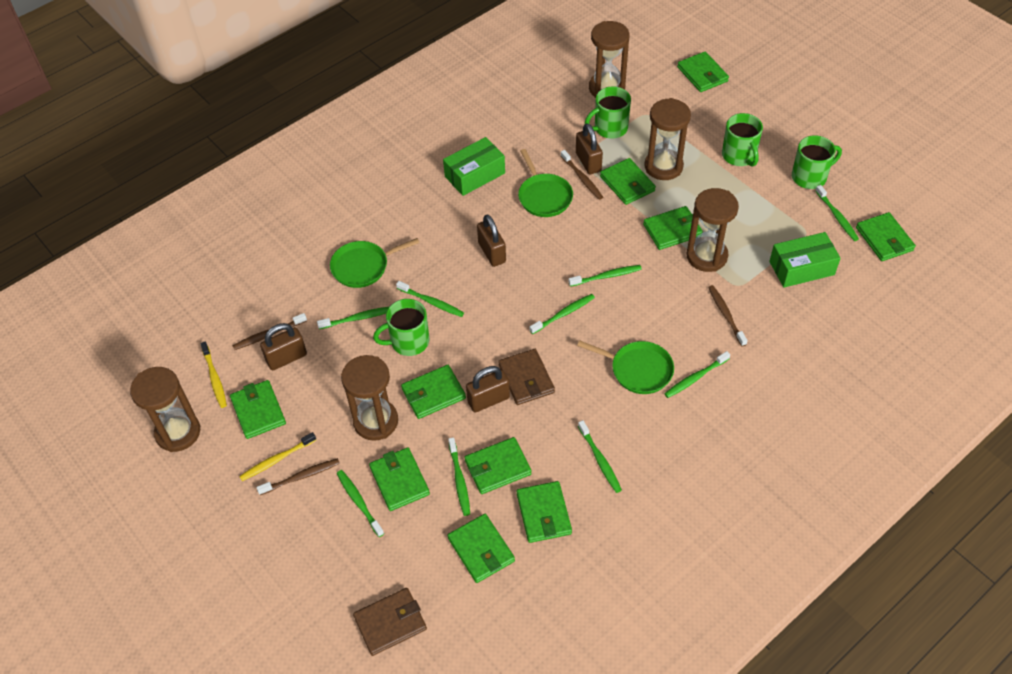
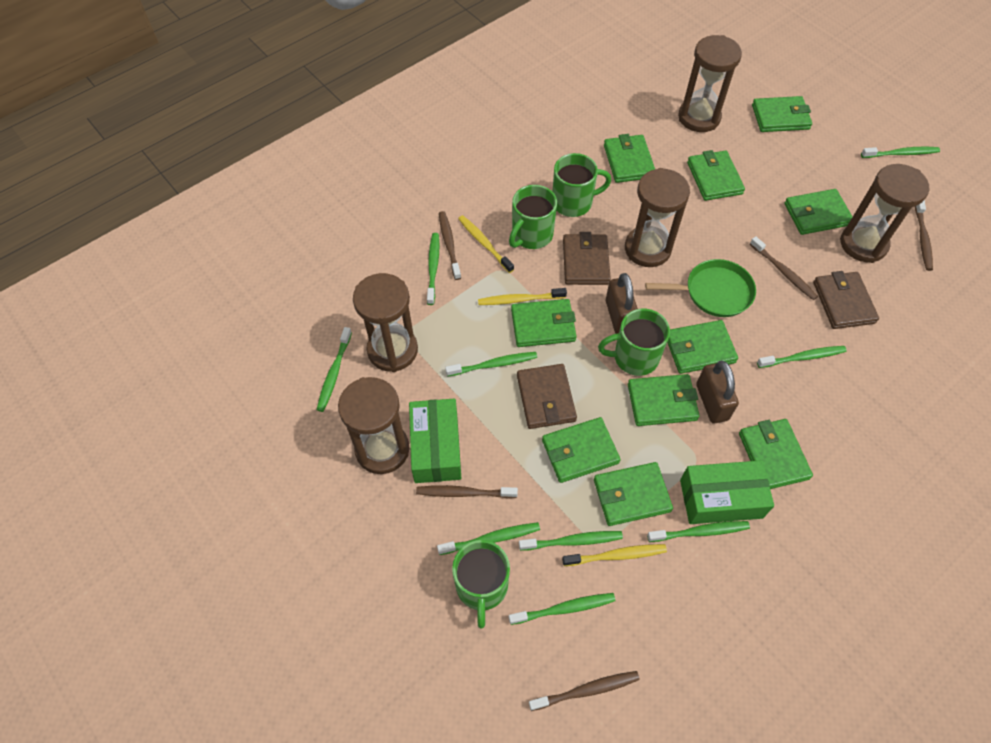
brown padlock: [260,323,307,370] [466,366,510,412] [477,215,506,267] [576,123,603,174] = 4 -> [606,273,638,334] [696,361,739,423] = 2
brown toothbrush: [232,313,307,350] [256,458,340,495] [561,150,603,200] [708,285,748,347] = 4 -> [416,485,518,498] [439,211,461,280] [529,671,640,711] [750,236,818,300] [915,200,933,271] = 5
brown wallet: [353,588,427,656] [498,349,555,405] = 2 -> [517,364,577,429] [563,232,611,285] [813,271,879,329] = 3
green pan: [330,238,420,288] [518,149,573,217] [577,340,674,394] = 3 -> [645,259,756,317] = 1
yellow toothbrush: [200,342,227,408] [239,432,316,481] = 2 -> [458,215,514,273] [478,288,567,305] [562,544,667,566] = 3

